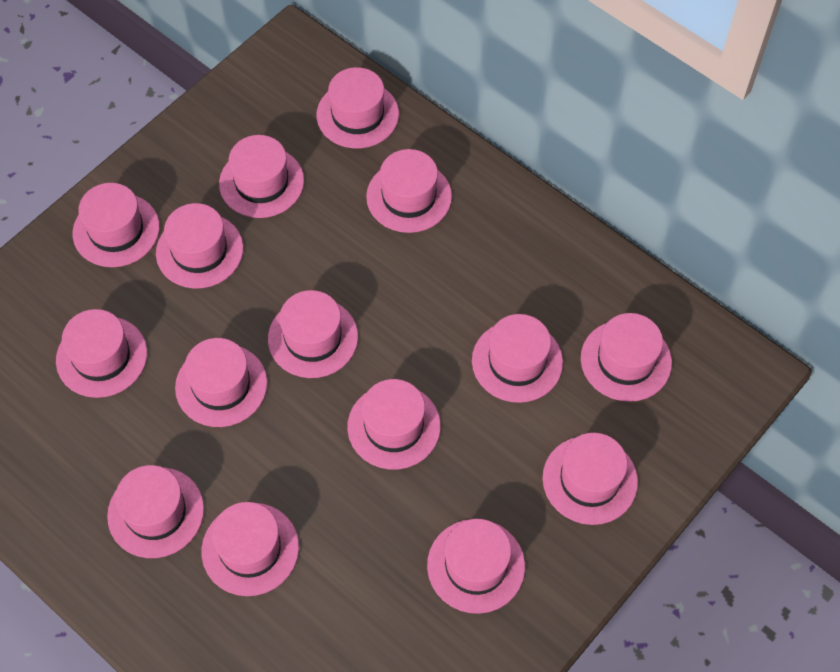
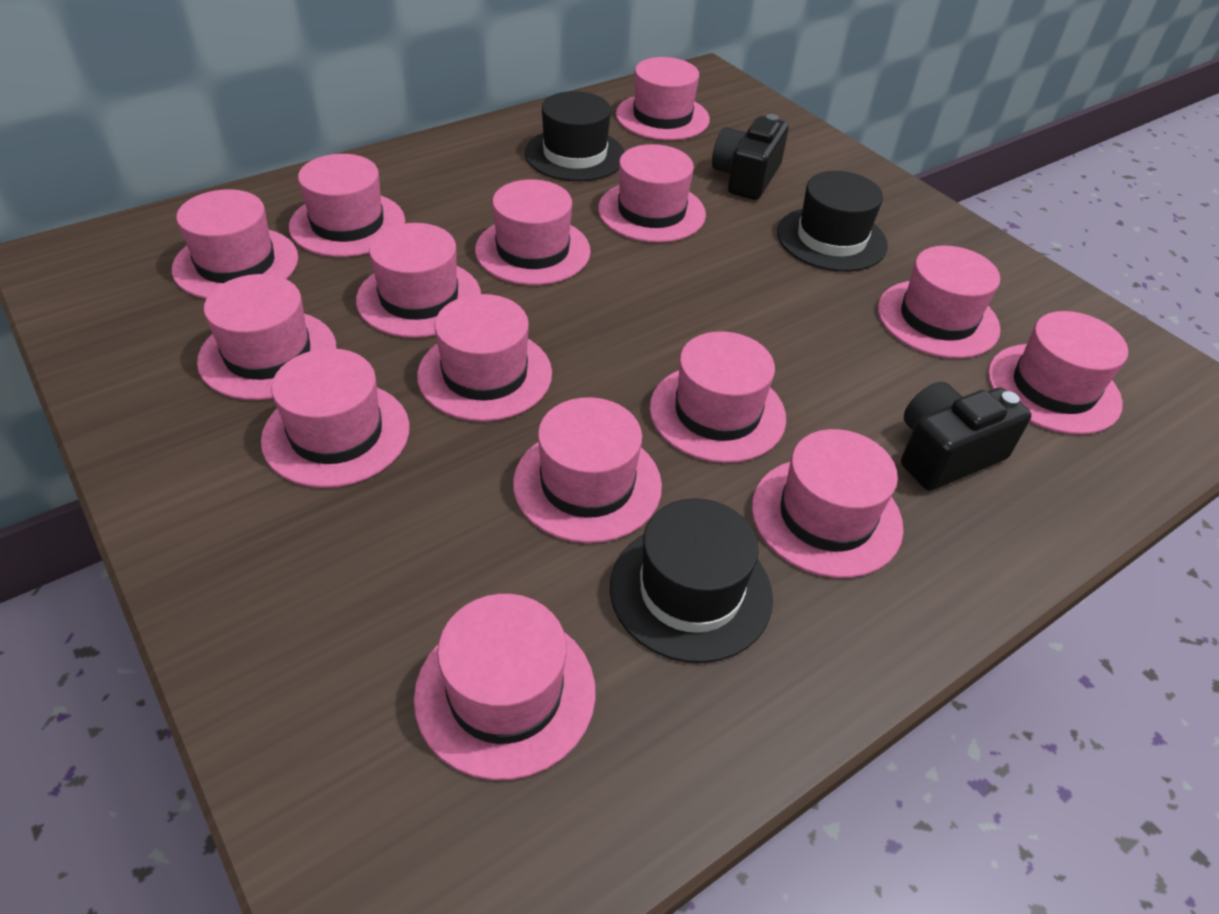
black camera: none = 0 -> [712,114,789,200] [901,382,1032,491] = 2
black hat: none = 0 -> [525,91,625,181] [610,498,773,663] [777,171,888,272] = 3

